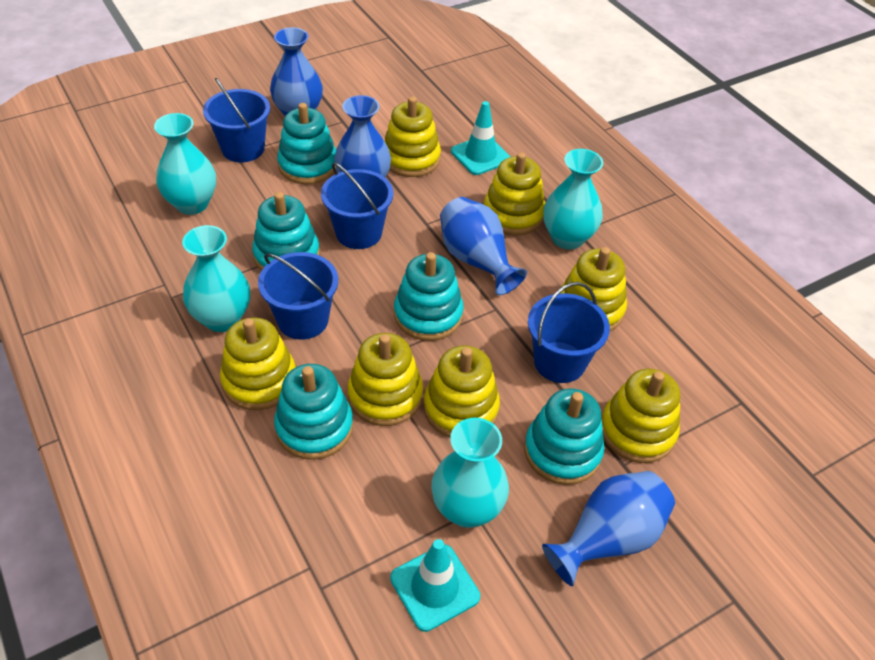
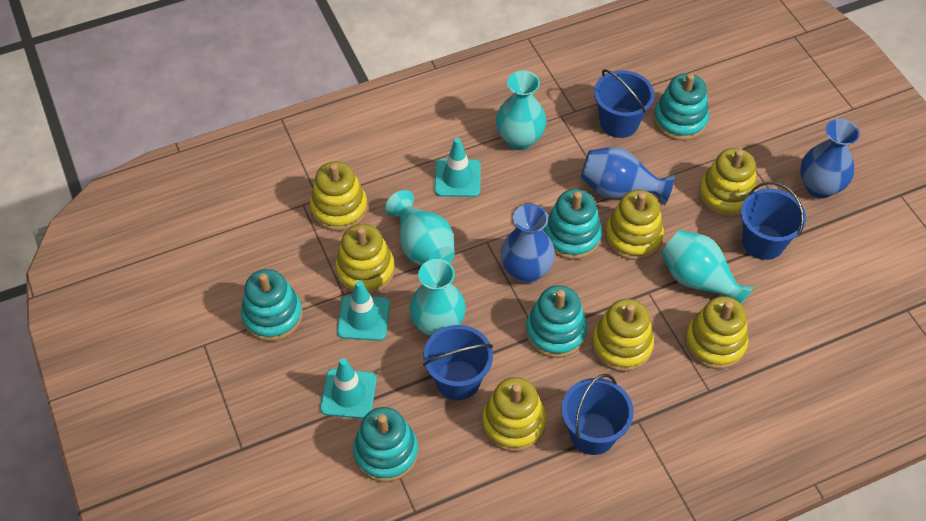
blue vase: [270,27,323,116] [334,95,391,177] [440,197,527,295] [542,471,675,586] = 4 -> [500,204,555,283] [581,147,675,205] [800,119,860,199] = 3
turquoise traffic cone: [390,539,480,632] [451,101,510,175] = 2 -> [320,358,377,419] [337,280,390,341] [434,138,481,197] = 3

